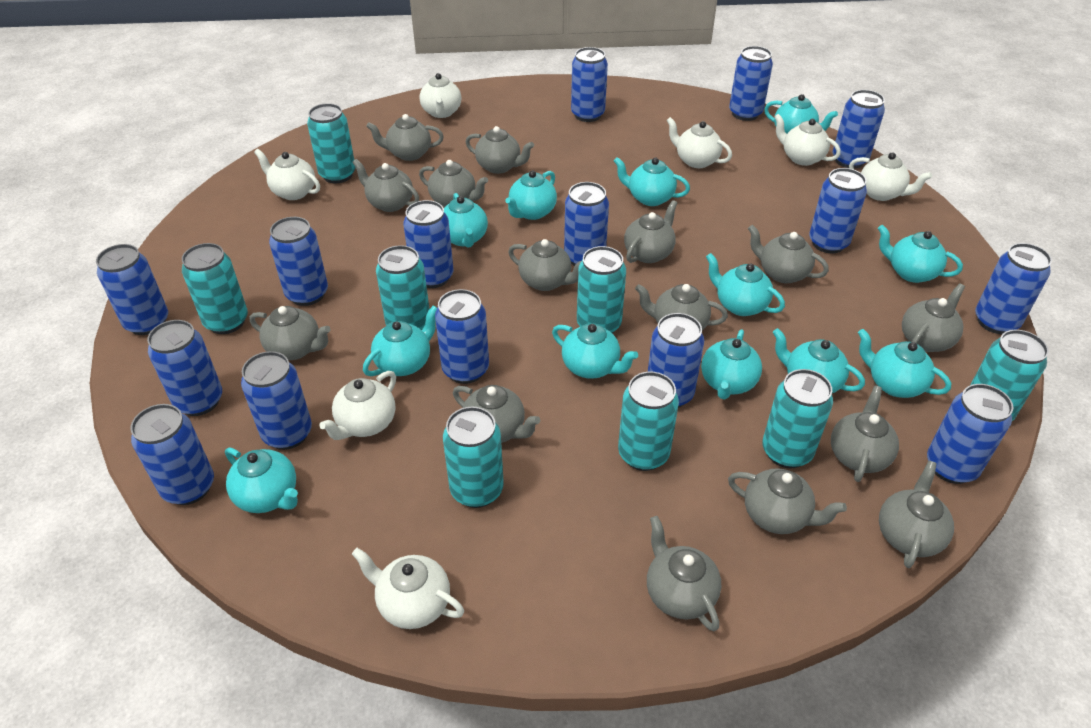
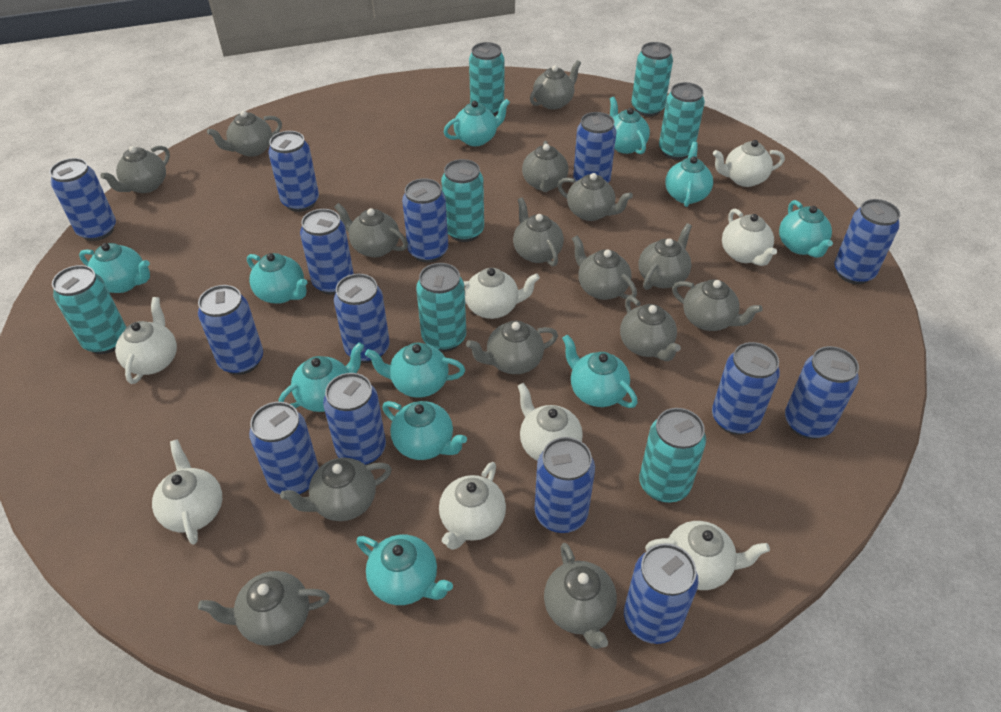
blue can: [96,244,168,335] [131,404,214,505] [147,320,222,416] [241,351,312,450] [269,217,328,306] [403,200,453,288] [435,289,489,384] [564,182,609,266] [571,47,608,122] [648,313,704,408] [729,46,773,121] [809,168,867,253] [833,90,885,169] [927,384,1013,484] [975,243,1052,334] = 15 -> [50,158,116,241] [198,285,263,375] [249,402,319,495] [268,131,319,212] [300,209,354,295] [323,373,386,465] [334,274,390,363] [402,178,448,263] [535,437,595,533] [573,112,617,183] [624,543,699,644] [712,342,780,435] [785,346,859,439] [834,199,900,284] = 14
turquoise can: [182,243,248,334] [307,103,356,183] [376,245,429,330] [443,407,504,508] [577,246,626,334] [618,372,679,471] [762,369,833,468] [971,330,1049,421] = 8 -> [52,265,126,354] [416,263,466,352] [441,159,484,242] [469,42,504,116] [631,42,673,116] [639,408,706,503] [659,82,705,160] = 7
turquoise teapot: [225,447,298,513] [363,306,437,376] [444,193,488,248] [505,170,557,220] [552,323,638,379] [614,157,690,206] [701,329,762,400] [706,253,785,316] [764,94,838,134] [773,328,865,393] [858,329,951,398] [878,225,963,283] = 12 -> [79,243,150,293] [247,253,308,304] [278,342,364,412] [356,535,453,605] [365,342,465,398] [382,401,467,460] [444,99,510,146] [562,335,638,408] [610,97,650,154] [665,142,713,207] [779,200,833,258] = 11
white teapot: [254,149,320,200] [319,371,396,440] [352,548,464,629] [419,73,462,118] [666,117,732,168] [774,114,841,166] [849,152,932,201] = 7 -> [115,297,177,384] [152,439,222,545] [439,462,506,550] [464,268,540,319] [518,383,583,461] [645,521,770,590] [713,140,785,187] [722,209,777,266] = 8

